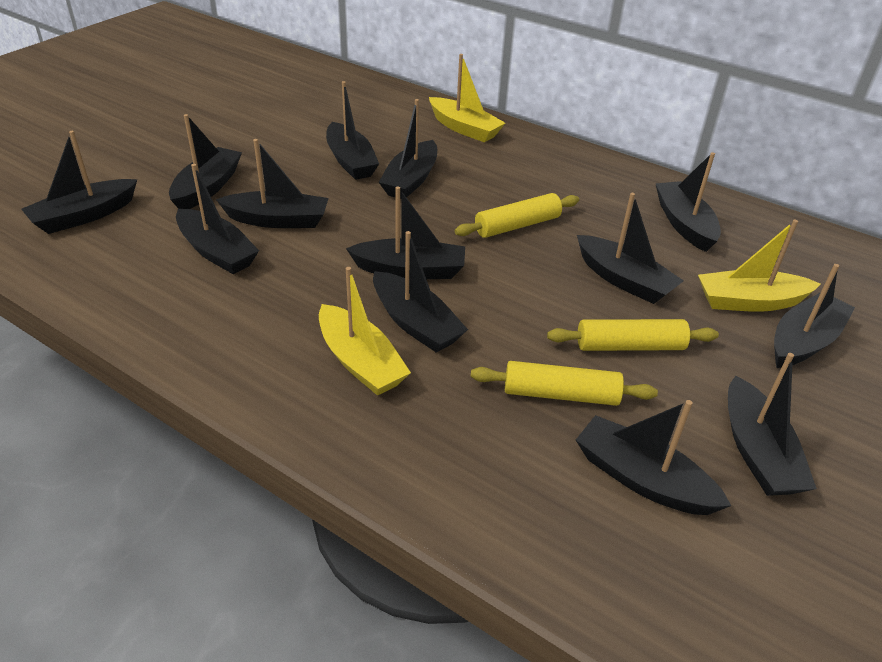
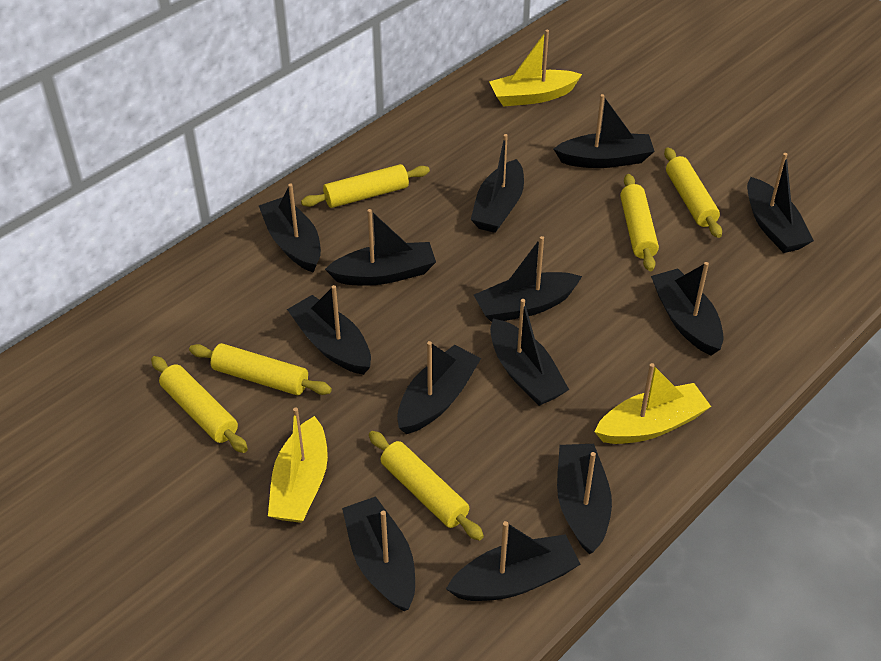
yellow rolling pin: [455,193,579,238] [471,361,658,406] [547,319,719,351] = 3 -> [151,356,248,453] [189,343,332,395] [301,164,430,208] [369,431,484,541] [620,174,659,271] [664,147,722,238] = 6

